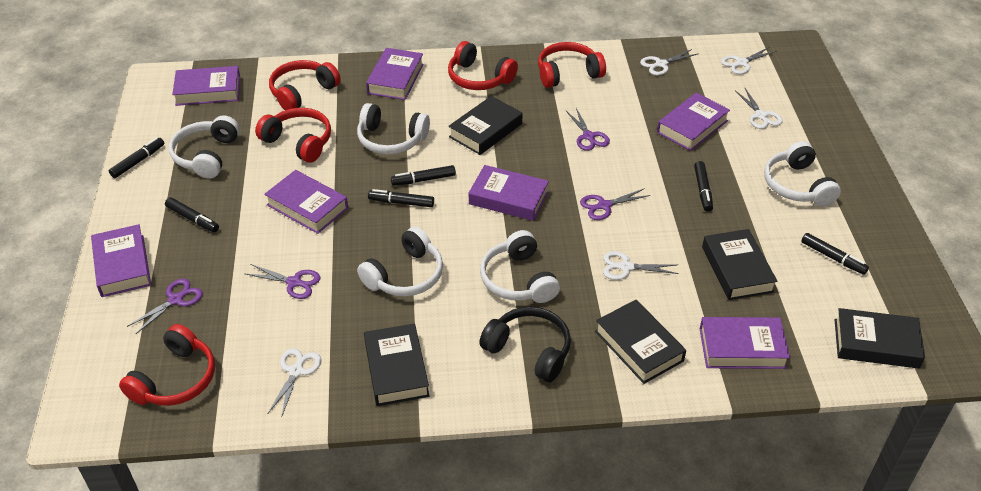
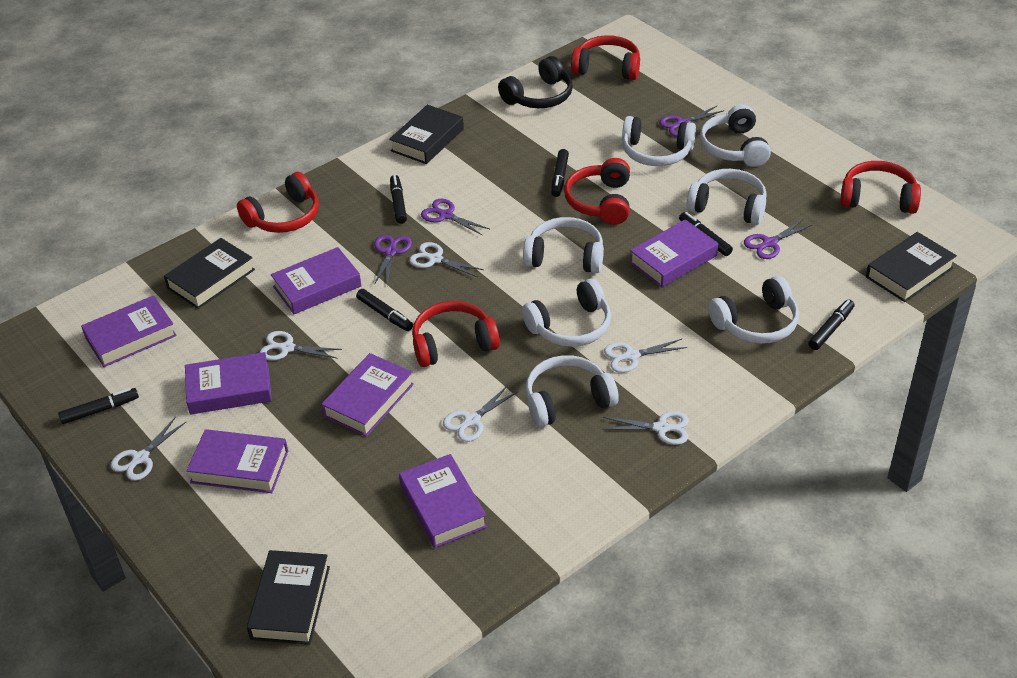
black book: [364,323,430,406] [449,96,523,155] [595,300,686,384] [702,229,778,300] [834,308,925,369] = 5 -> [164,238,255,309] [247,550,330,645] [389,105,464,164] [866,232,957,302] = 4
white headphones: [169,115,240,178] [357,103,430,154] [357,227,443,296] [480,230,560,303] [764,141,841,206] = 5 -> [522,279,611,347] [523,217,604,273] [526,355,619,427] [622,116,696,166] [687,169,767,225] [700,104,771,167] [708,276,799,344] = 7
white scissors: [267,348,321,418] [603,251,679,280] [640,49,698,75] [721,46,777,74] [736,88,783,129] = 5 -> [111,417,186,481] [260,331,342,360] [409,242,484,277] [443,385,517,442] [603,411,689,445] [604,339,687,373] = 6

